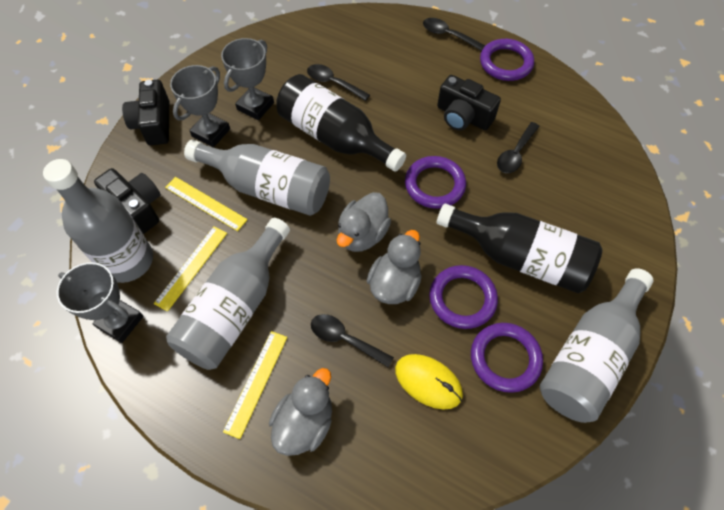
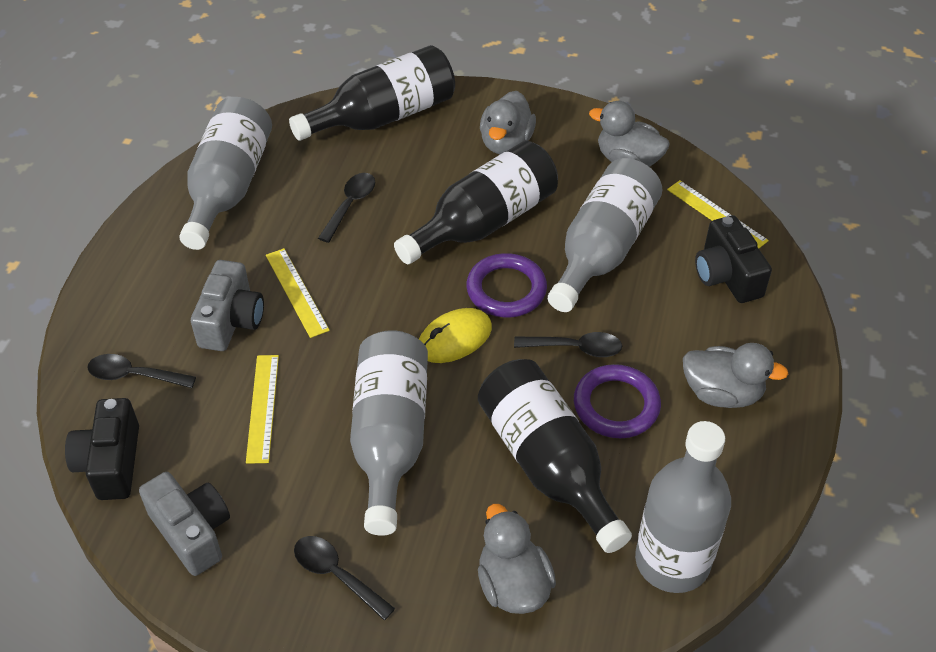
black bottle: [276,74,406,172] [437,203,602,293] = 2 -> [289,45,455,141] [394,141,558,264] [478,359,632,553] = 3
black camera: [94,168,161,234] [122,80,169,145] [437,75,501,131] = 3 -> [65,398,139,500] [695,215,772,303] = 2
grey camera: none = 0 -> [139,472,230,576] [191,260,264,351] = 2
grey duck: [269,368,332,456] [337,192,391,252] [367,230,422,304] = 3 -> [478,504,556,614] [480,91,536,155] [589,101,670,167] [683,343,788,408] = 4
grey trophy: [57,262,143,343] [170,65,230,147] [221,38,274,120] = 3 -> none = 0
purple ring: [405,156,466,209] [429,265,498,329] [471,323,543,393] [480,39,534,81] = 4 -> [466,253,547,317] [574,364,661,438] = 2

